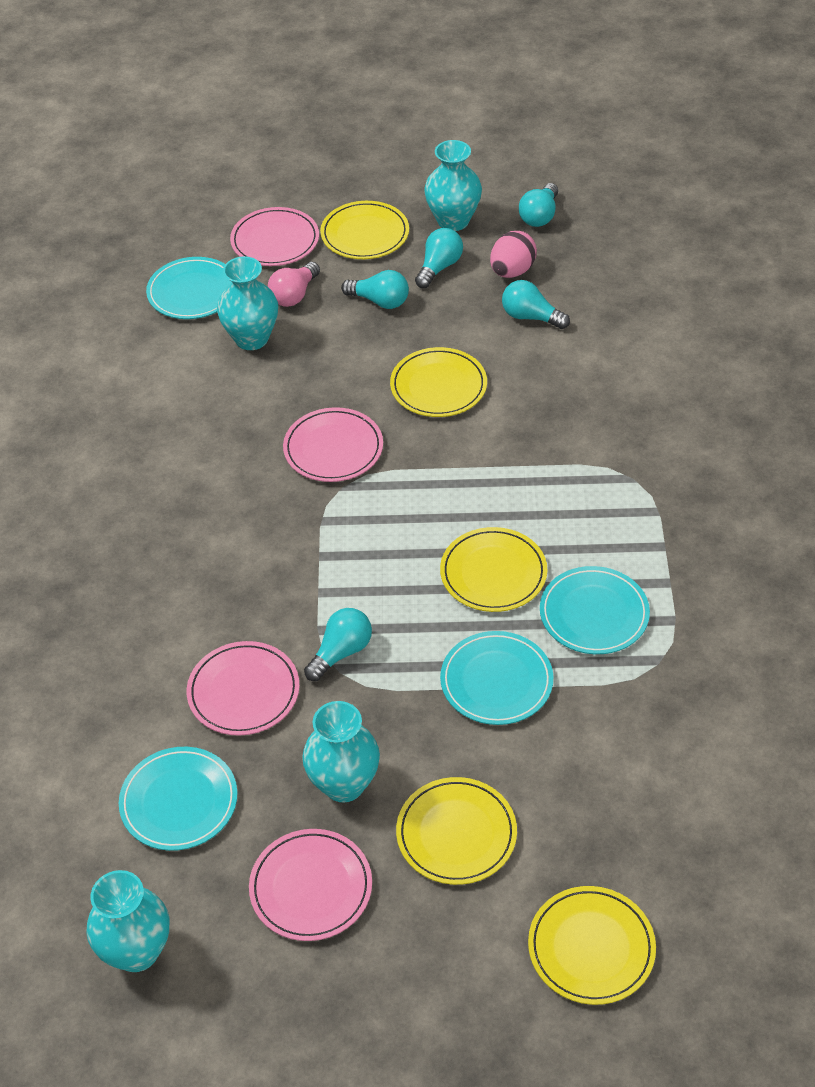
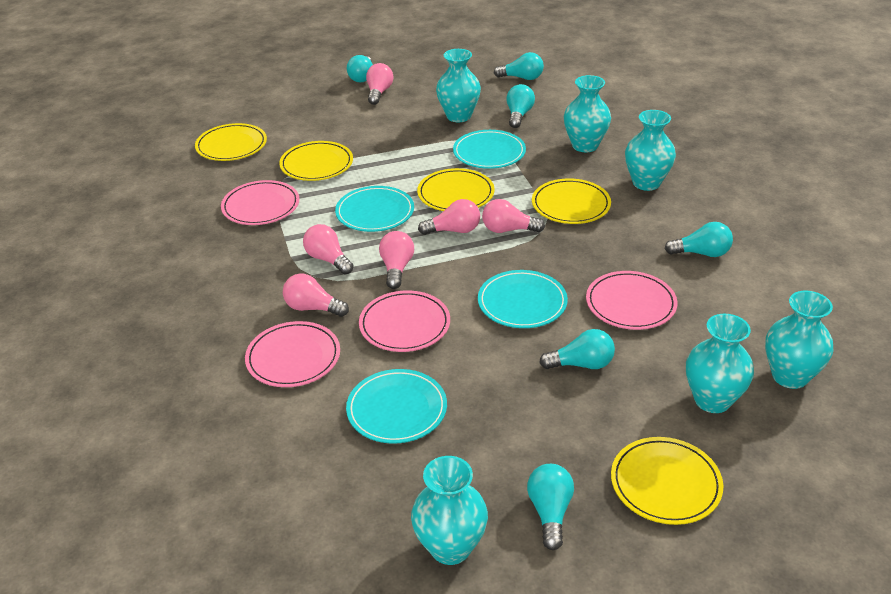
pink egg: [490,231,537,278] = 1 -> none = 0
pink light bulb: [268,262,320,307] = 1 -> [283,273,349,317] [303,224,354,274] [366,63,393,105] [379,231,414,289] [418,199,480,235] [482,199,545,233] = 6
turquoise light bulb: [304,608,372,681] [341,270,409,309] [415,228,463,288] [502,280,570,329] [519,183,558,227] = 5 -> [347,55,373,82] [494,52,544,80] [506,84,535,128] [527,464,574,550] [539,329,615,369] [664,222,733,257] = 6
turquoise vase: [86,870,169,972] [217,256,278,350] [302,701,380,802] [424,140,482,231] = 4 -> [411,456,488,565] [436,49,481,122] [564,75,611,152] [625,110,676,191] [686,314,754,413] [765,291,833,389] = 6

